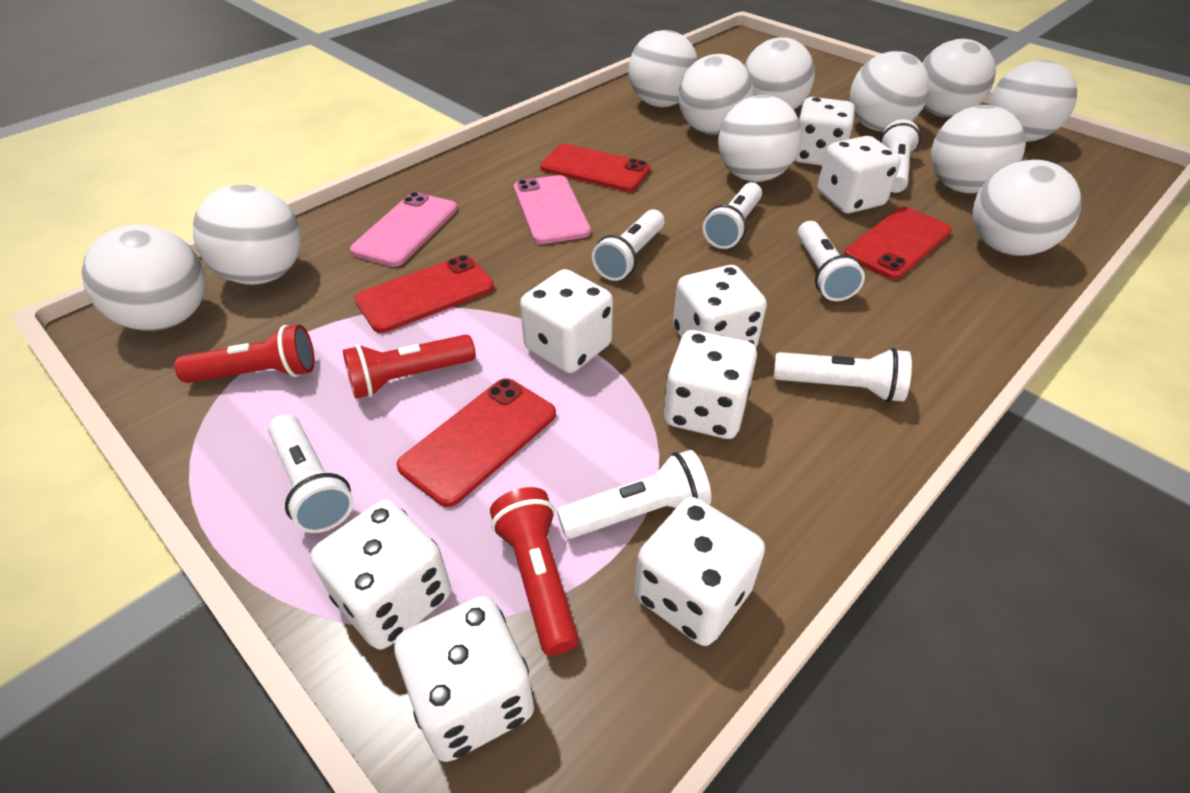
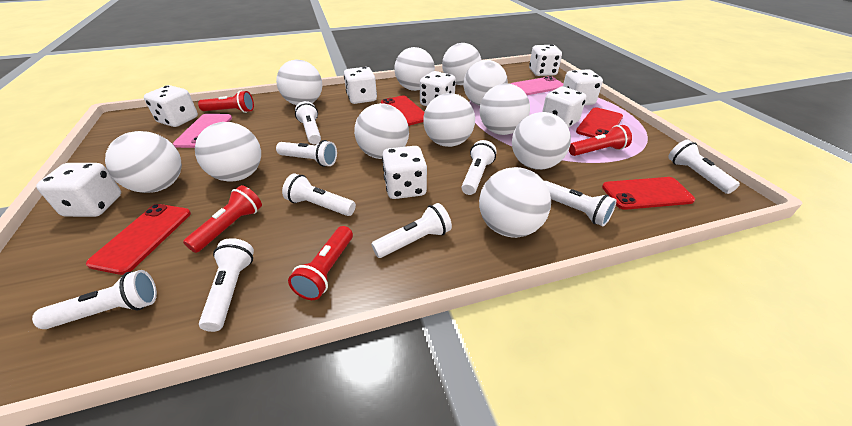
red flashlight: [174,325,315,383] [343,334,476,399] [490,487,579,656] = 3 -> [183,185,262,253] [198,91,254,113] [288,226,353,300] [569,125,632,156] = 4
white flashlight: [268,414,354,533] [557,450,712,539] [592,209,664,281] [703,182,762,249] [774,348,912,402] [797,221,865,301] [880,119,921,193] = 7 -> [32,270,157,329] [199,238,254,332] [276,140,337,167] [282,173,356,216] [295,101,321,144] [371,203,452,258] [461,140,497,195] [544,181,616,226] [668,139,740,194] = 9

